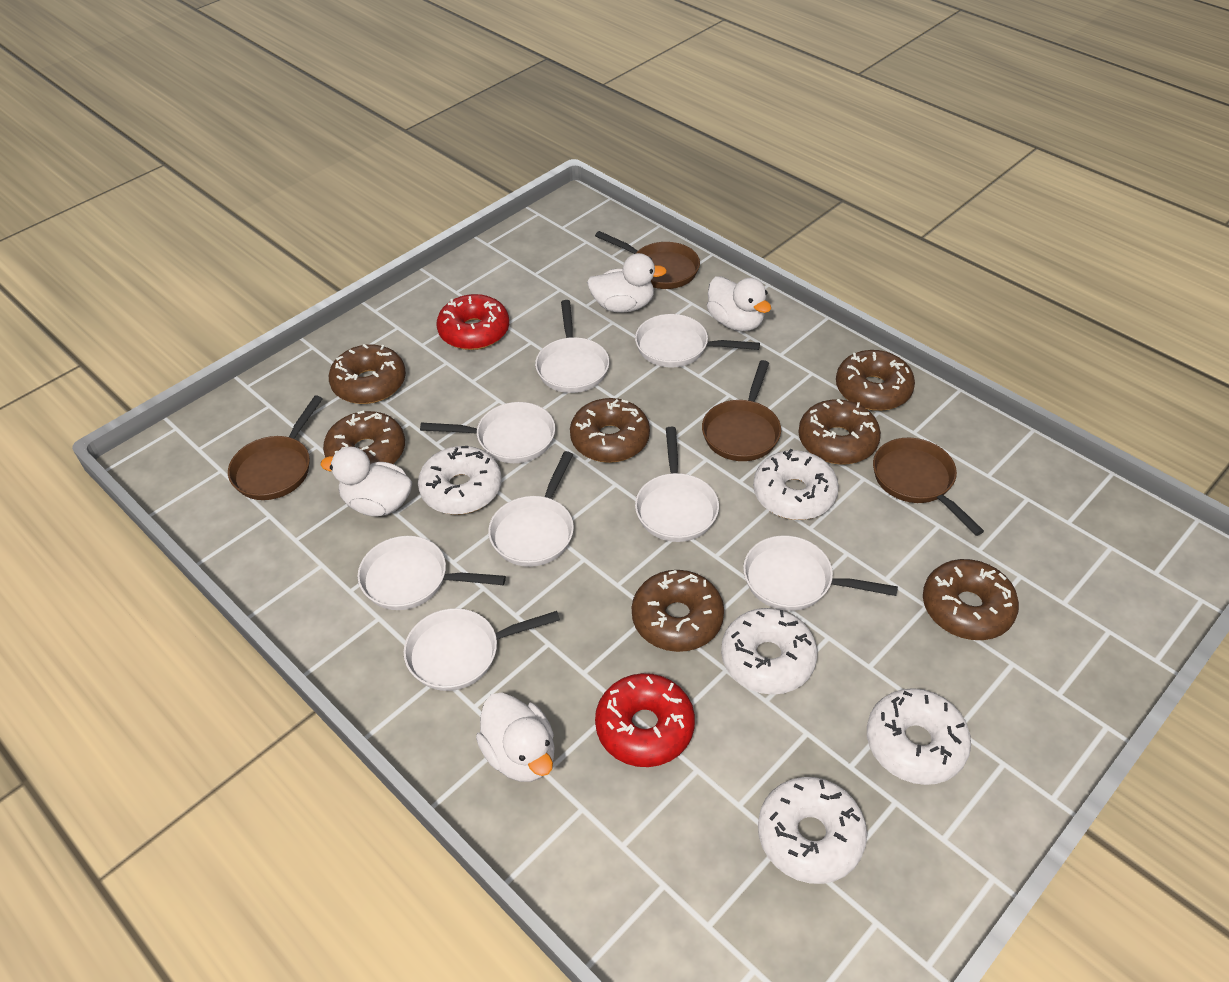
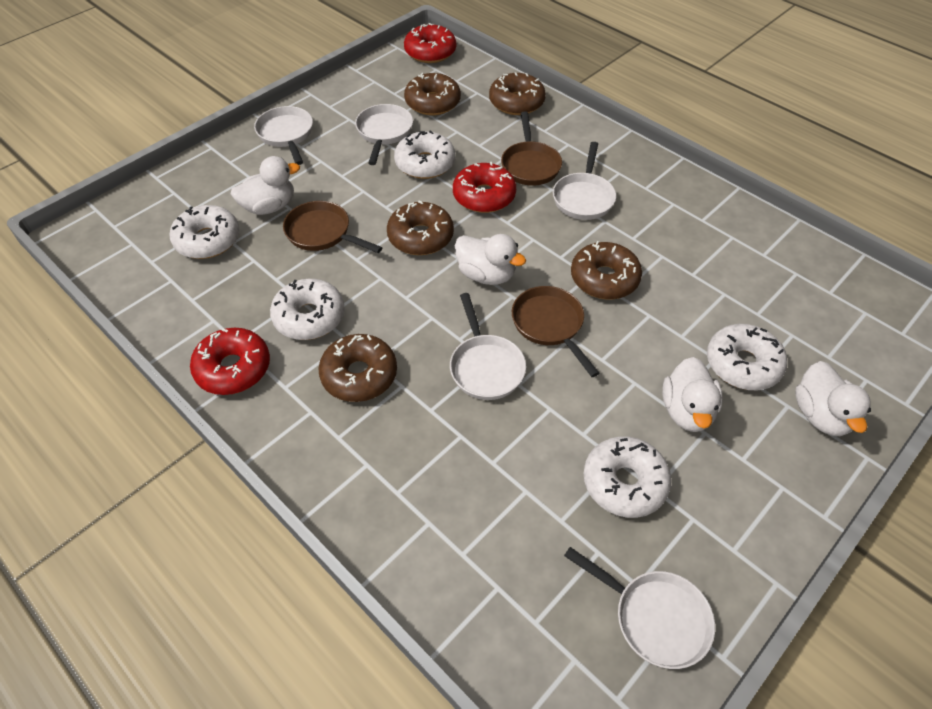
brown donut: [323,410,405,464] [329,344,406,404] [570,398,650,463] [632,570,724,652] [798,399,881,464] [836,350,915,411] [923,559,1019,640] = 7 -> [319,334,397,402] [387,201,454,255] [404,73,461,115] [489,73,546,115] [571,241,642,299] = 5
brown pan: [228,395,323,500] [595,231,700,289] [702,360,781,461] [873,438,984,536] = 4 -> [283,201,382,253] [501,111,562,186] [512,286,599,377] = 3
red donut: [437,294,509,350] [595,673,695,767] = 2 -> [190,328,270,395] [404,23,456,63] [453,162,516,213] = 3
white pan: [358,536,506,610] [404,608,560,691] [420,402,555,463] [488,451,574,567] [535,300,609,393] [635,314,760,368] [635,427,719,542] [743,536,898,611] = 8 -> [254,106,313,165] [355,104,413,165] [450,293,526,400] [553,142,616,220] [564,547,715,669] = 5

